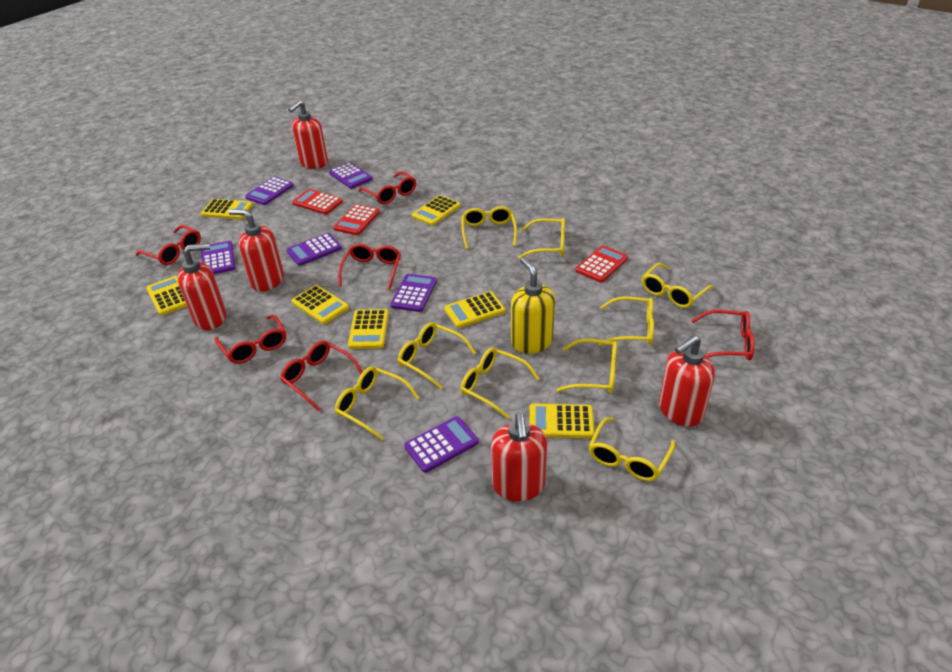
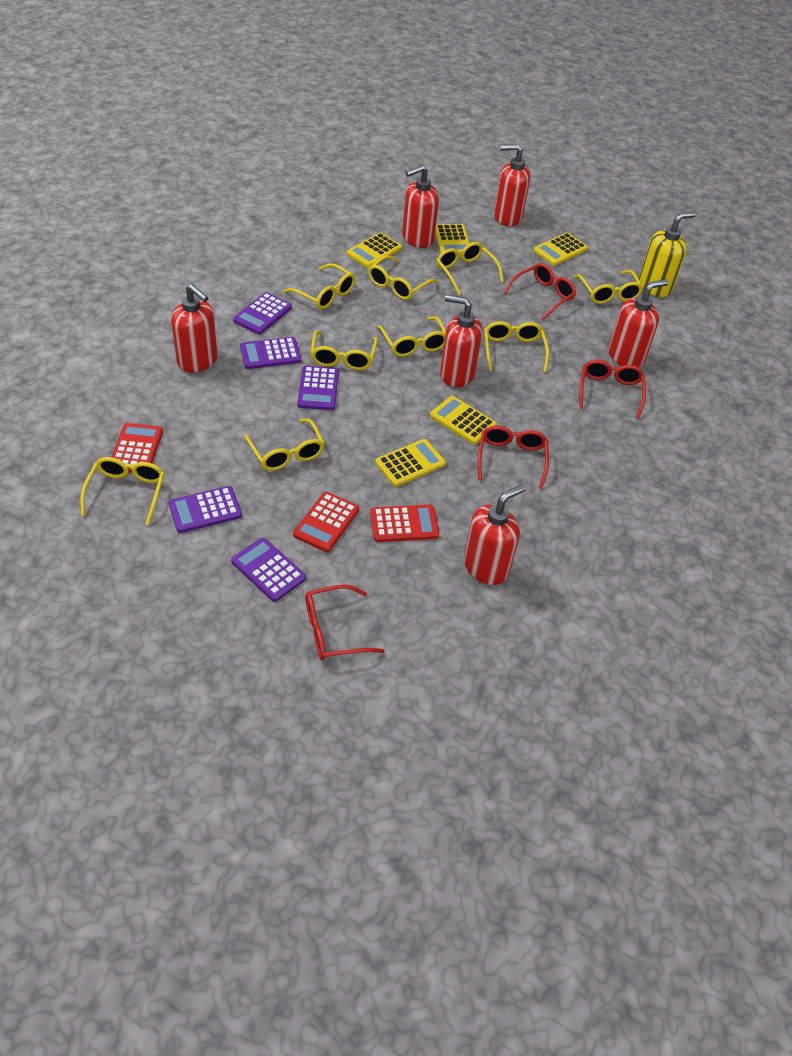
purple calculator: [201,241,235,274] [245,177,294,205] [286,233,342,266] [329,162,373,189] [390,274,437,312] [404,416,479,473] = 6 -> [168,486,242,533] [231,537,306,602] [233,292,292,335] [240,337,301,369] [297,366,339,410] = 5
red glasses: [136,225,201,265] [214,314,286,364] [280,341,363,411] [338,244,401,290] [358,171,416,204] [691,310,755,360] = 6 -> [305,584,385,660] [478,425,549,489] [503,263,576,320] [579,360,646,419] = 4
red soap dispenser: [177,243,226,330] [229,209,284,292] [288,100,328,169] [491,412,547,501] [659,335,715,427] = 5 -> [171,284,218,373] [402,165,439,248] [440,295,483,387] [464,484,526,585] [494,144,530,226] [608,279,669,368] = 6
yellow calculator: [146,276,187,316] [201,199,253,219] [291,285,349,324] [348,309,389,349] [412,195,461,226] [444,291,506,328] [529,404,595,438] = 7 -> [347,233,402,268] [375,439,446,487] [430,396,497,445] [435,224,470,256] [533,232,588,266] = 5

